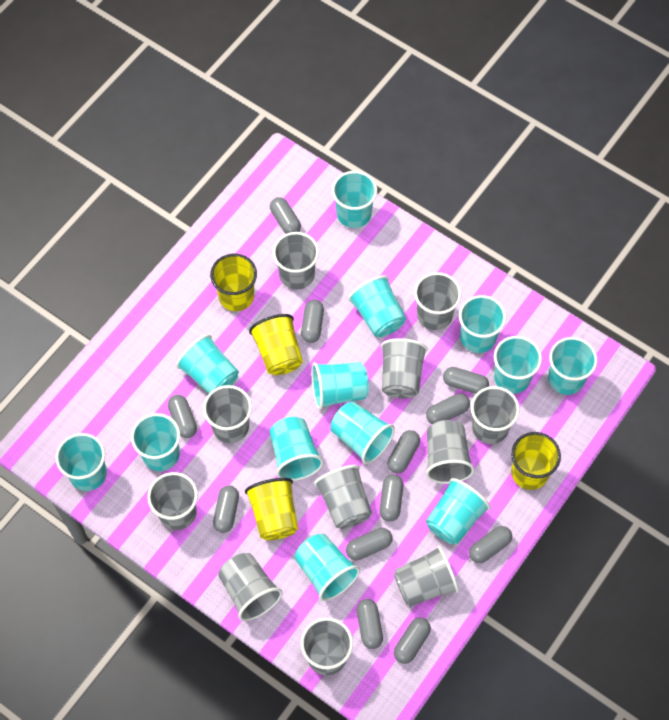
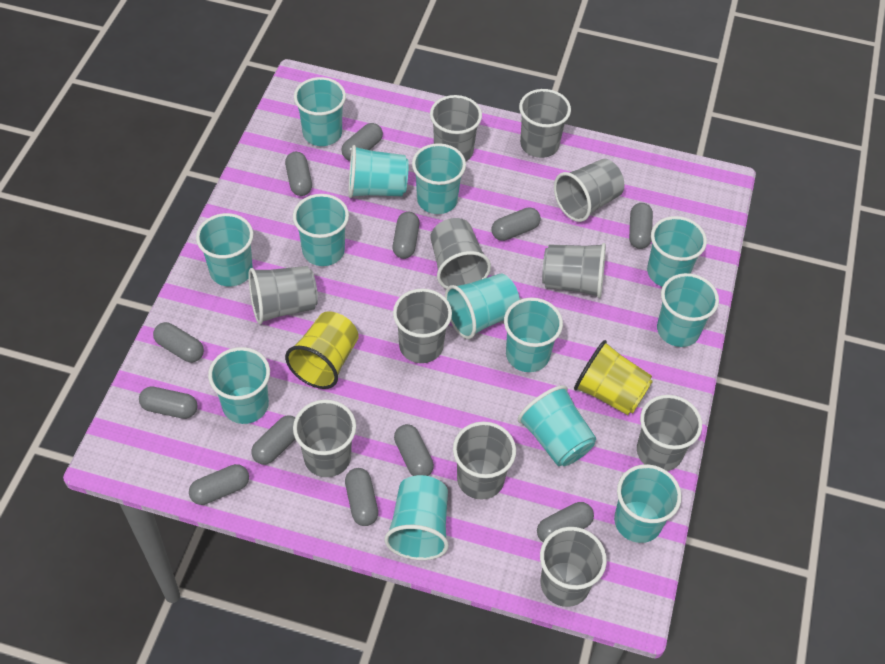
yellow cup: [210,254,257,311] [245,478,298,540] [249,314,303,375] [511,432,561,490] = 4 -> [285,311,359,389] [574,340,653,415] = 2

